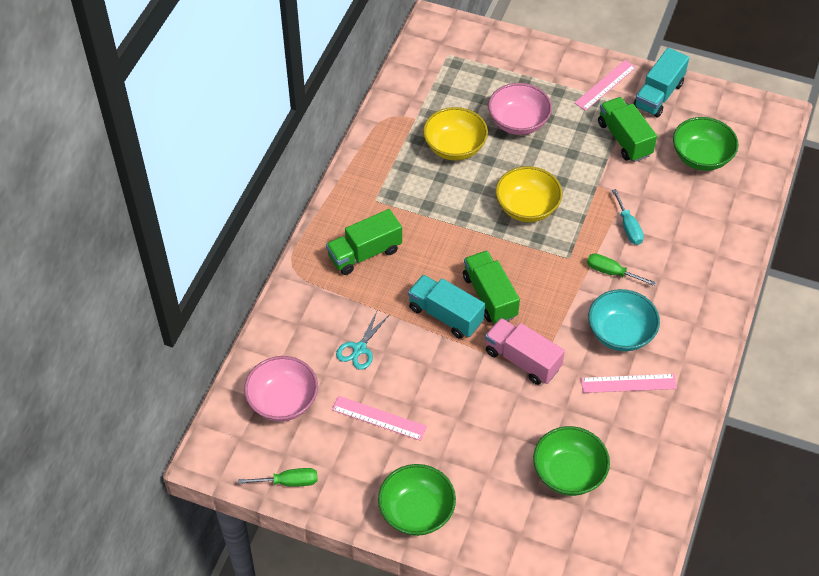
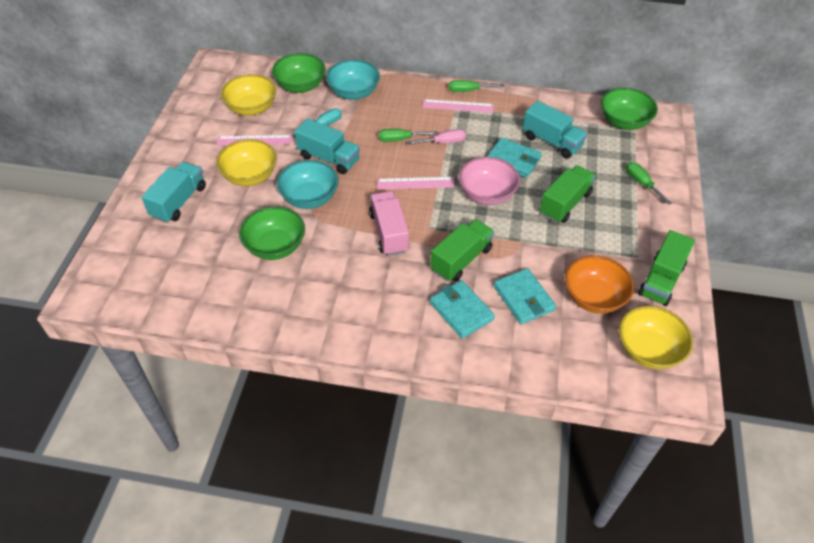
green screwdriver: [238,468,317,487] [587,253,656,286] = 2 -> [379,129,437,142] [449,80,504,92] [626,162,671,205] = 3
orange bowl: none = 0 -> [565,255,634,314] = 1
pink bowl: [244,356,318,422] [488,83,552,135] = 2 -> [459,157,520,205] = 1
pink screwdriver: none = 0 -> [408,129,466,145] = 1
turquoise bowl: [588,289,660,351] = 1 -> [276,160,339,209] [326,60,380,100] = 2
turquoise scissors: [336,311,389,370] = 1 -> none = 0
turquoise truck: [408,275,485,339] [634,48,689,118] = 2 -> [142,162,206,223] [295,118,360,174] [523,101,587,159] = 3
turquoise wallet: none = 0 -> [430,280,495,339] [487,137,542,178] [494,268,556,324] = 3
yellow bowl: [423,107,488,161] [496,166,563,222] = 2 -> [216,139,277,186] [221,74,276,115] [619,306,693,369] = 3

